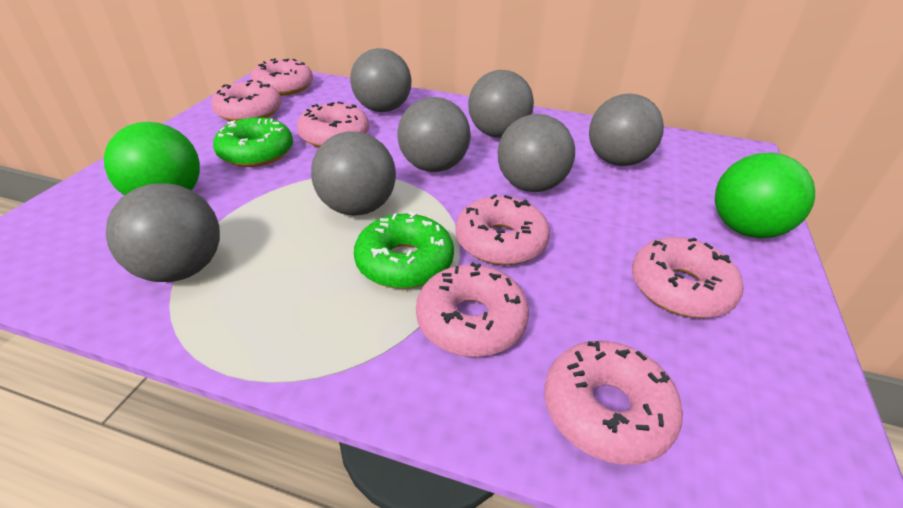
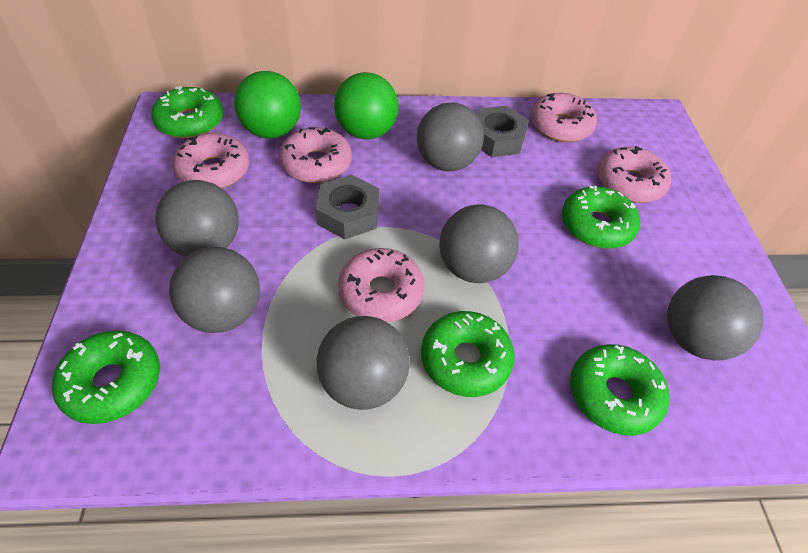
green donut: [213,117,293,167] [354,212,454,289] = 2 -> [52,330,160,424] [151,86,223,139] [421,311,515,397] [562,186,640,249] [570,344,669,436] = 5
grey ball: [106,183,220,282] [311,132,396,216] [350,48,411,112] [397,97,471,172] [468,70,534,138] [498,114,575,192] [589,93,664,166] = 7 -> [155,180,239,257] [169,247,260,333] [317,316,410,410] [417,102,484,171] [439,205,519,283] [667,275,764,360] = 6
grey nut: none = 0 -> [315,175,380,239] [476,106,529,157] = 2
pink donut: [211,80,282,121] [250,58,313,96] [297,102,369,147] [416,262,529,357] [455,194,550,265] [544,341,683,465] [632,237,743,318] = 7 -> [172,133,249,188] [279,127,352,183] [338,248,425,322] [530,93,597,142] [598,146,671,203] = 5

